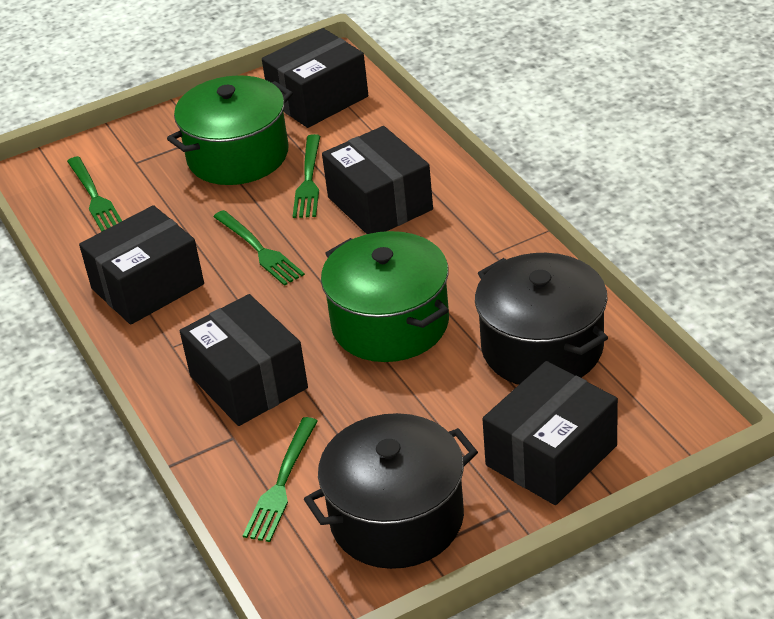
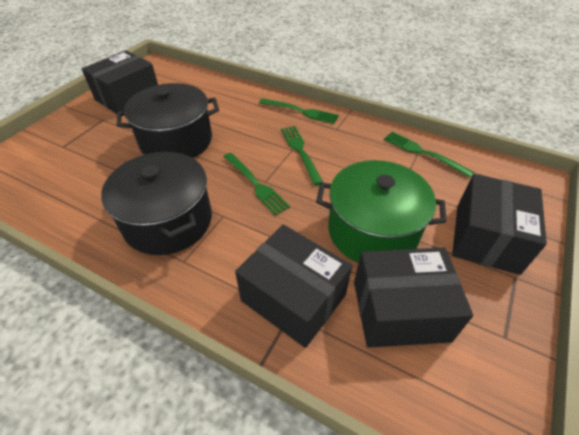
black box: [79,205,204,325] [180,294,308,426] [262,28,368,128] [322,126,433,234] [482,361,618,505] = 5 -> [82,50,158,114] [235,224,352,348] [354,248,473,348] [452,174,547,275] = 4
green pot: [167,75,293,185] [321,231,449,362] = 2 -> [316,160,447,263] = 1

